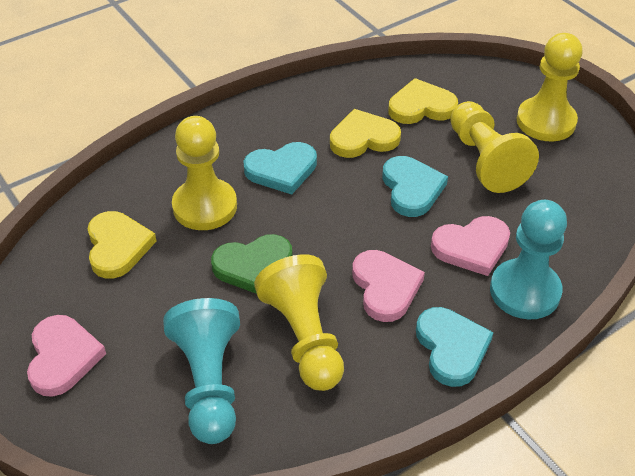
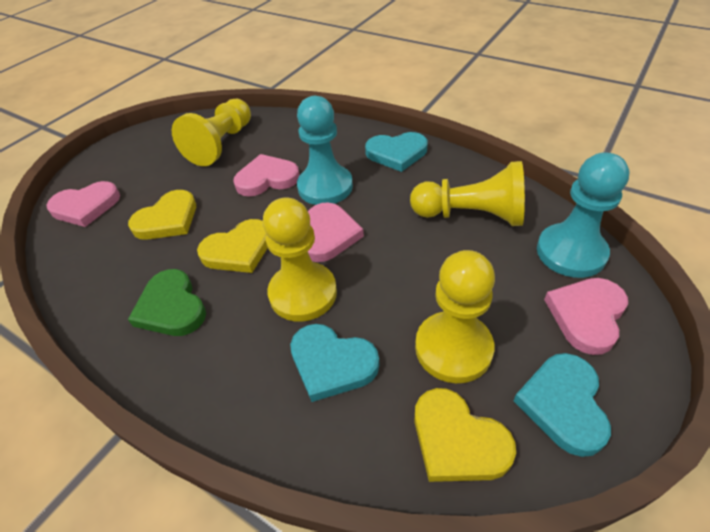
pink heart: [27,315,106,397] [352,250,425,322] [431,216,510,276] = 3 -> [46,181,120,227] [233,154,300,197] [308,202,364,262] [544,278,628,355] = 4

